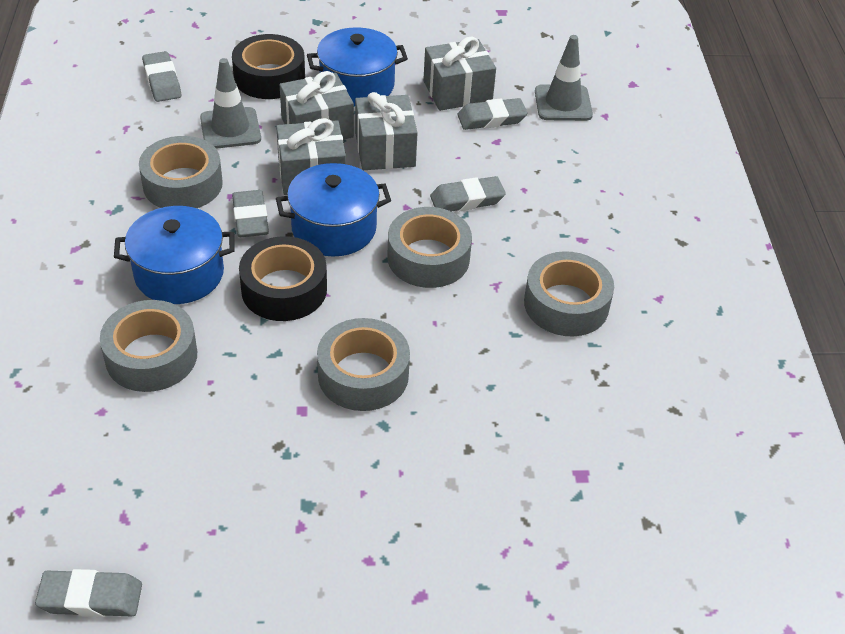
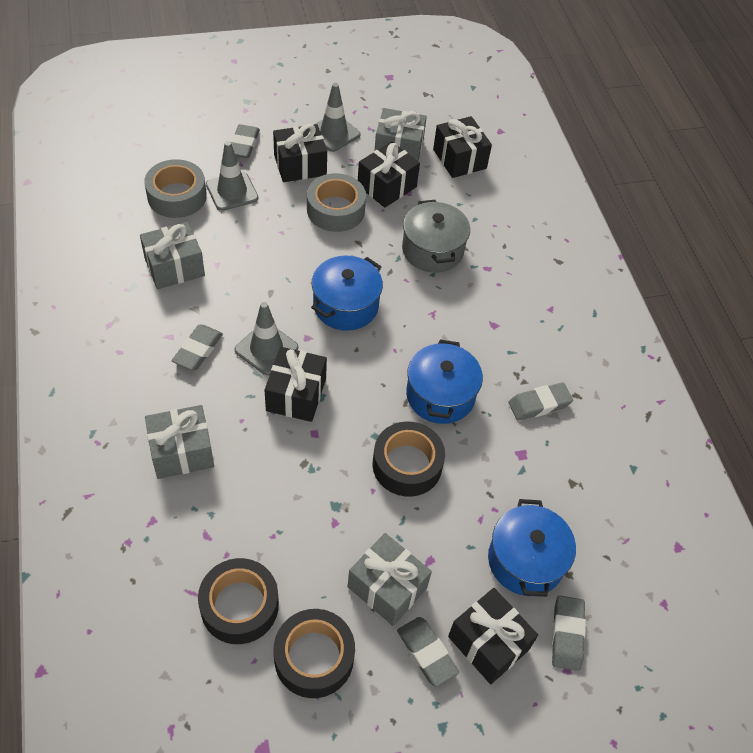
black gift: none = 0 -> [265,347,327,422] [273,124,327,182] [358,141,420,208] [433,116,492,178] [448,588,538,684] = 5
black tape: [232,34,305,99] [239,236,327,321] = 2 -> [198,558,279,644] [274,609,355,698] [373,422,445,497] = 3
grey pot: none = 0 -> [402,200,470,273] = 1
grey tape: [100,300,197,392] [139,136,223,208] [317,318,410,411] [388,207,472,288] [524,251,614,336] = 5 -> [144,159,207,218] [307,173,366,232] = 2
grey traffic cone: [200,58,261,149] [535,35,593,121] = 2 -> [206,141,258,211] [235,302,298,375] [314,83,360,152] = 3

